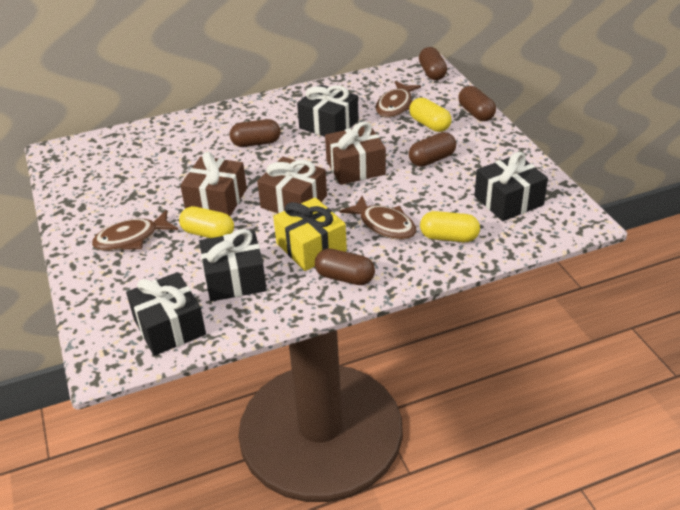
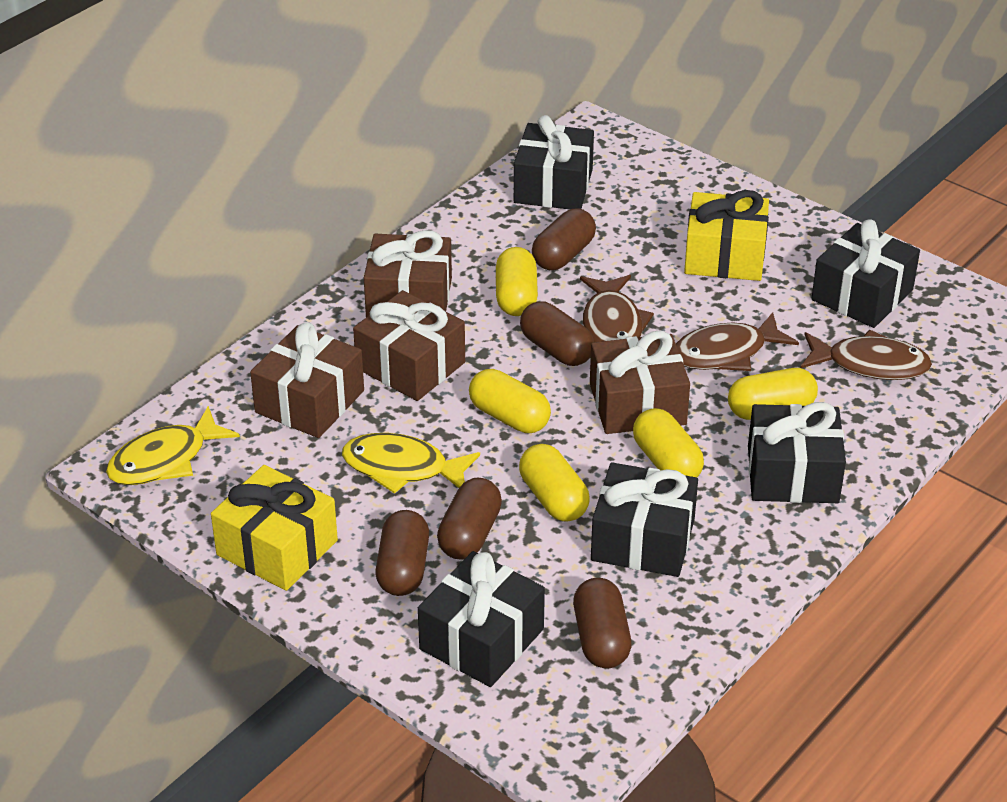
black gift: [126,272,206,356] [199,229,267,302] [297,84,359,137] [474,152,548,221] = 4 -> [418,551,545,687] [514,115,594,209] [591,462,698,577] [748,402,846,503] [811,220,920,328] = 5
brown gift: [180,152,247,216] [257,157,327,213] [325,122,386,185] = 3 -> [250,322,364,438] [353,290,465,401] [364,230,452,317] [590,331,690,434] = 4
yellow capsule: [179,206,234,238] [409,98,451,132] [420,211,480,242] = 3 -> [469,369,551,433] [496,247,538,316] [519,444,590,521] [633,408,704,477] [728,368,818,420] = 5
yellow fish: none = 0 -> [106,406,240,485] [342,433,480,494] = 2
yellow gift: [273,197,347,271] = 1 -> [211,465,338,591] [684,190,769,281] = 2

